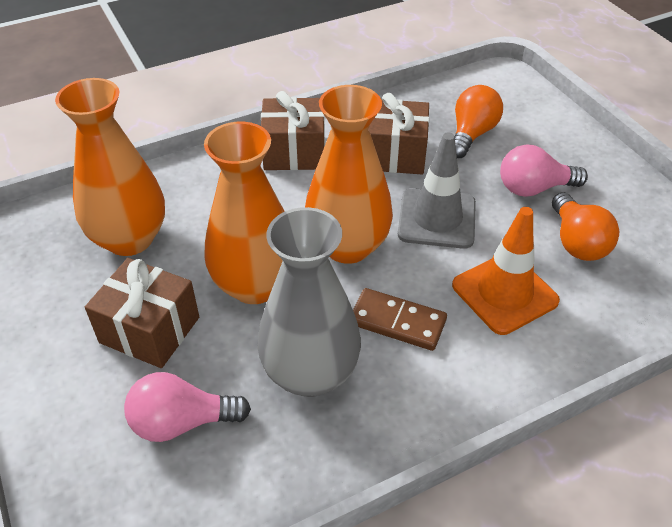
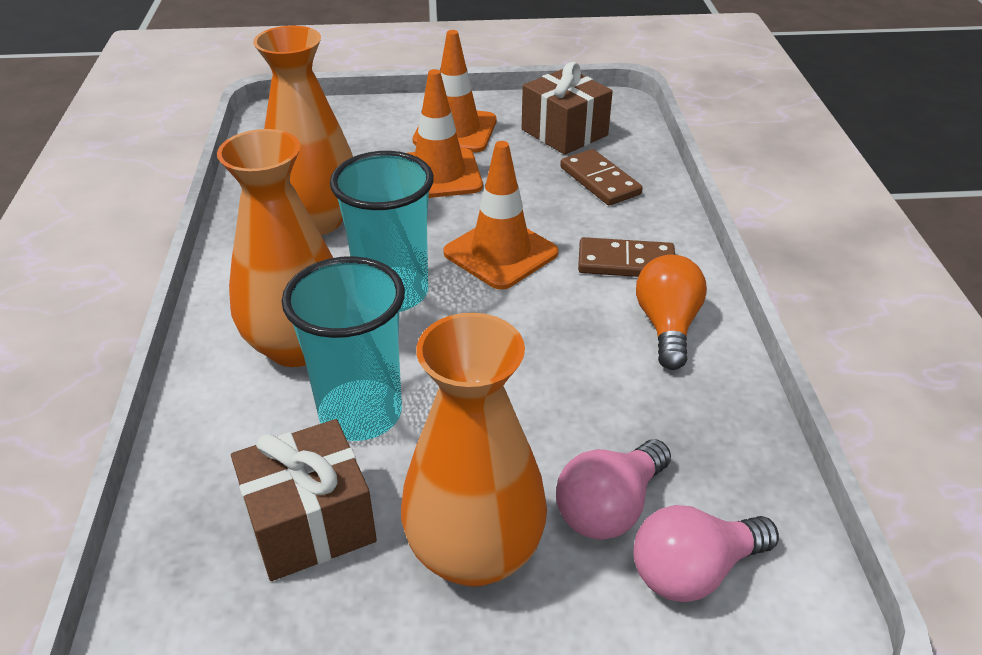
brown domino: [353,288,447,351] = 1 -> [560,149,643,206] [578,237,675,277] = 2
brown gift: [85,258,199,368] [261,91,325,170] [368,93,429,174] = 3 -> [231,419,377,581] [522,62,613,155] = 2
grey traffic cone: [398,132,476,249] = 1 -> none = 0
grey vase: [257,207,361,397] = 1 -> none = 0
orange light bulb: [455,85,503,158] [552,192,619,261] = 2 -> [636,255,707,370] = 1
orange traffic cone: [452,207,560,335] = 1 -> [408,69,483,198] [413,30,496,152] [443,141,558,290] = 3
turquoise cup: none = 0 -> [282,256,405,441] [330,151,434,312] = 2

